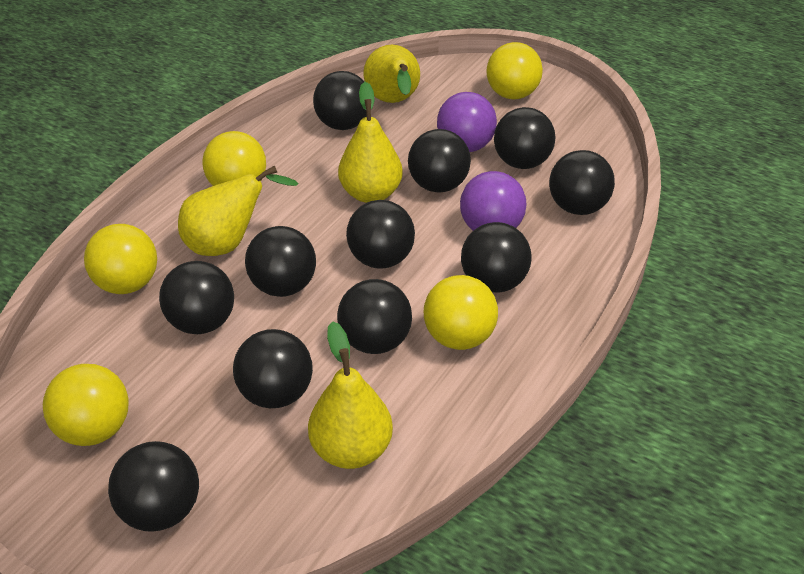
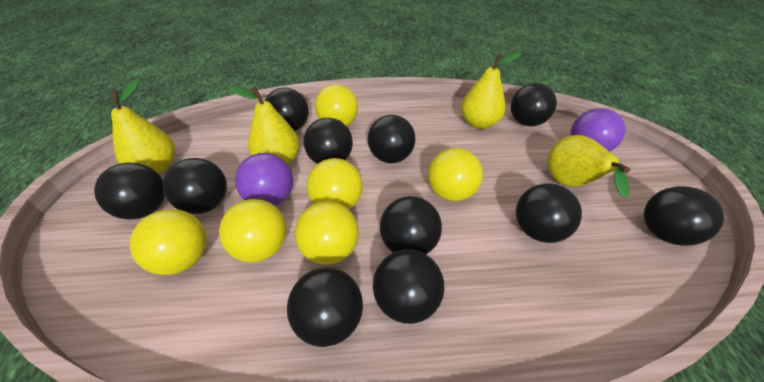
yellow ball: [43,364,129,446] [84,224,157,294] [202,131,266,186] [424,275,498,350] [487,42,543,99] = 5 -> [130,209,207,275] [219,199,287,263] [295,201,359,265] [307,158,363,210] [315,84,358,127] [428,148,483,201] = 6

